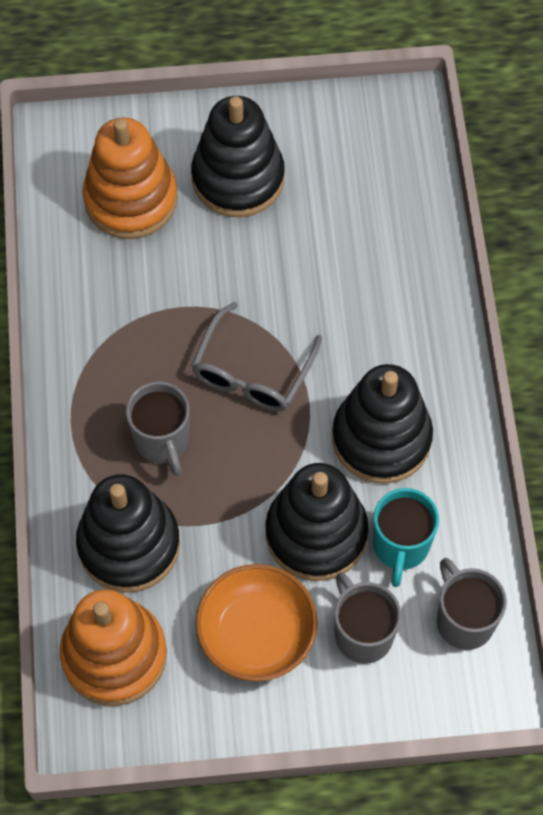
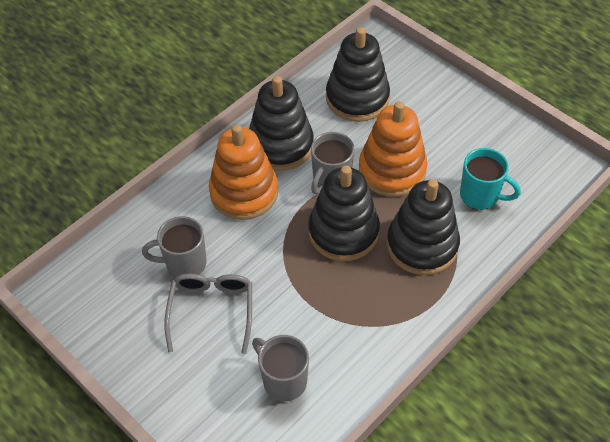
orange bowl: [195,564,318,681] = 1 -> none = 0

